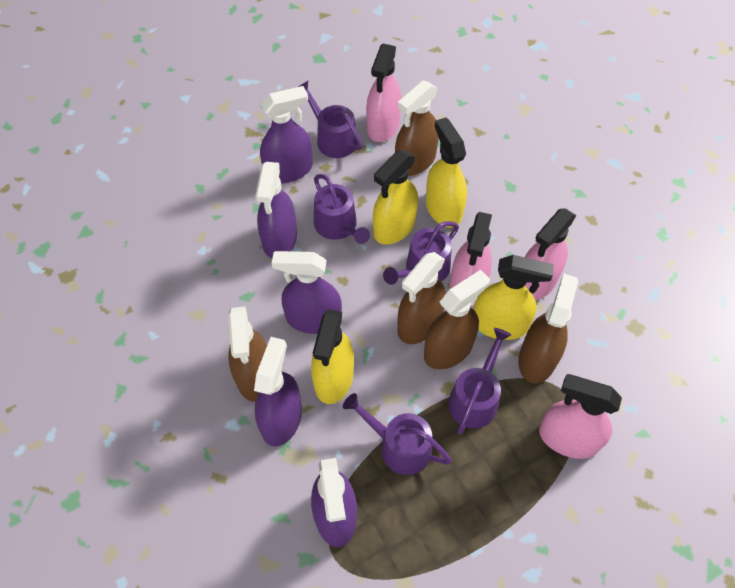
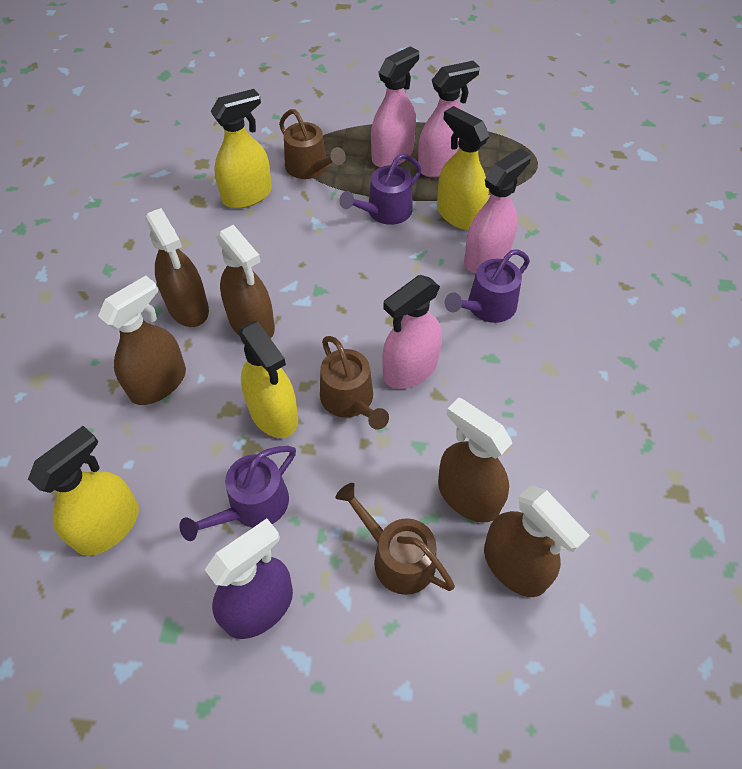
brown watering can: none = 0 -> [279,109,346,179] [320,336,389,430] [335,483,455,595] = 3
purple spray bottle: [254,337,302,447] [255,162,297,259] [260,86,313,183] [272,251,342,334] [311,458,357,547] = 5 -> [205,519,293,639] = 1
purple watering can: [298,81,362,158] [314,174,370,244] [343,393,452,475] [383,221,459,285] [448,328,511,434] = 5 -> [179,446,296,541] [339,154,422,225] [445,249,530,323] = 3

